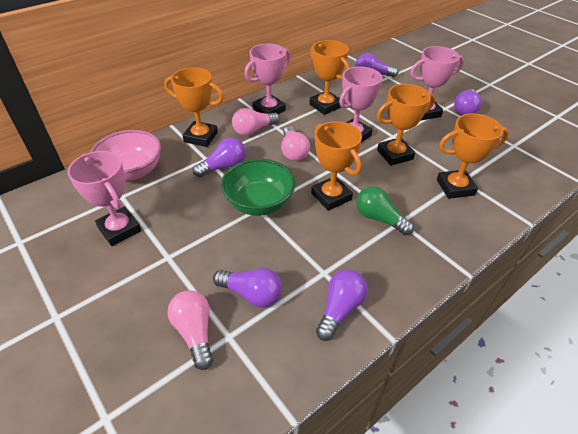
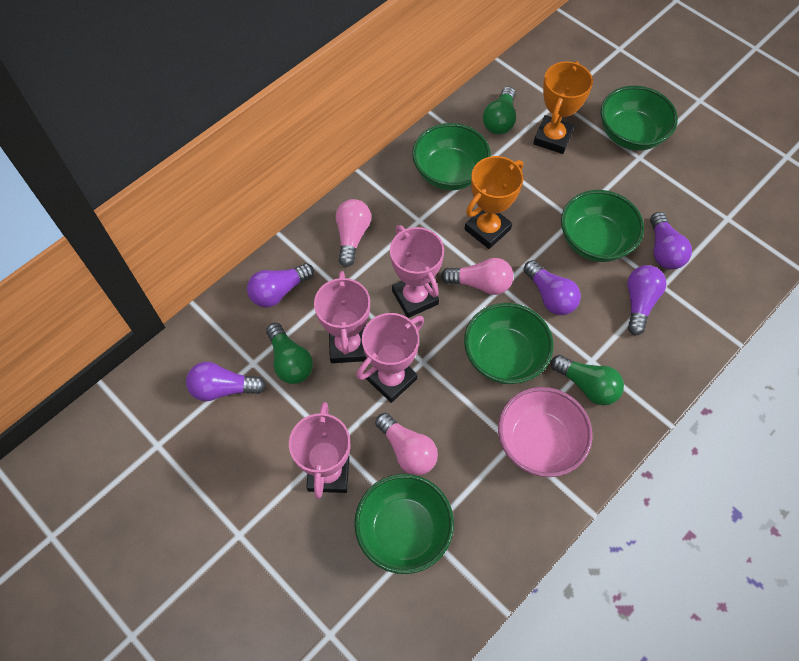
green bowl: [221,159,295,216] = 1 -> [354,474,454,574] [412,123,491,190] [464,303,554,384] [561,190,644,262] [600,86,678,151] = 5
green light bulb: [356,186,414,235] = 1 -> [266,323,313,384] [483,87,516,134] [551,355,624,405] = 3
orange trophy: [164,67,224,147] [309,40,350,115] [311,121,362,211] [377,84,435,166] [437,113,509,199] = 5 -> [465,156,523,249] [533,61,593,154] = 2

